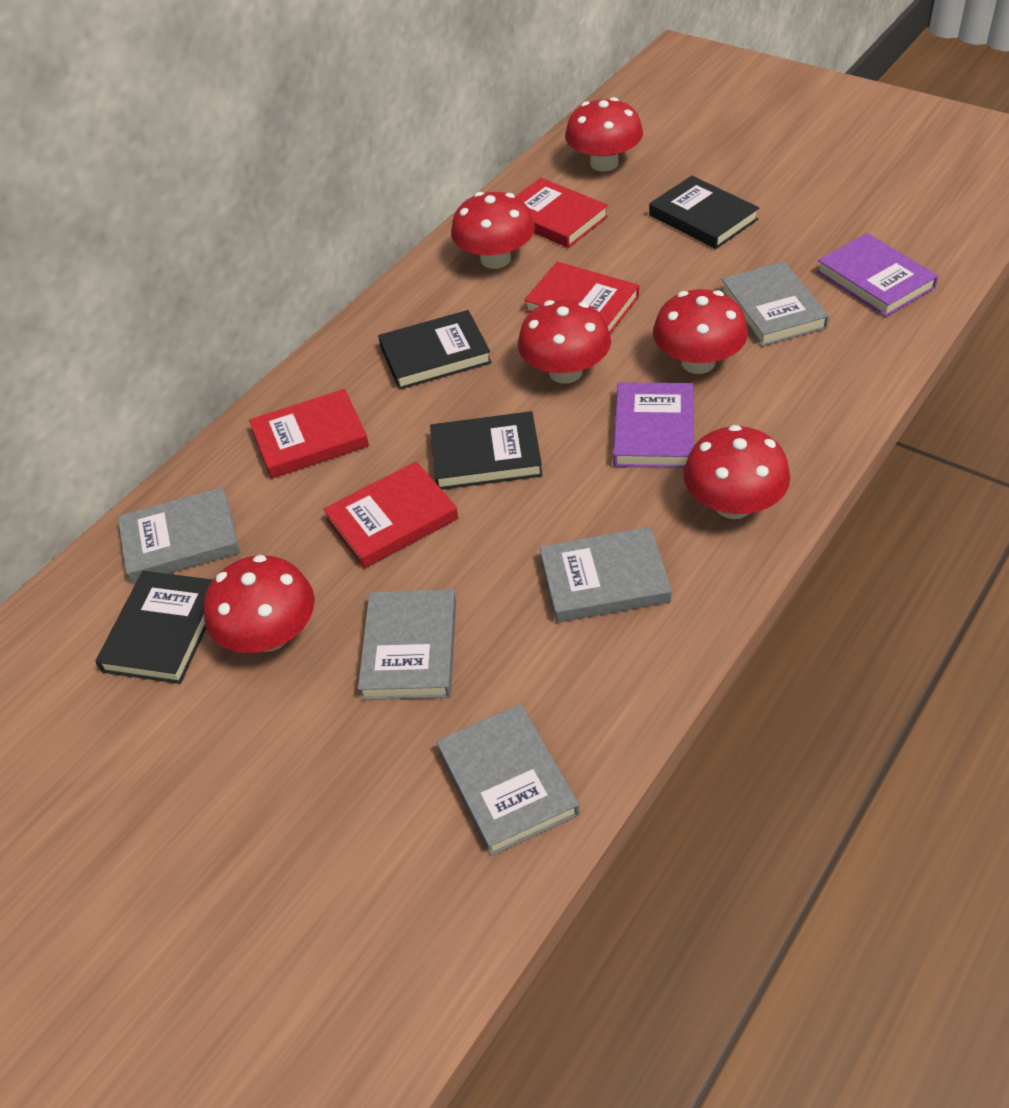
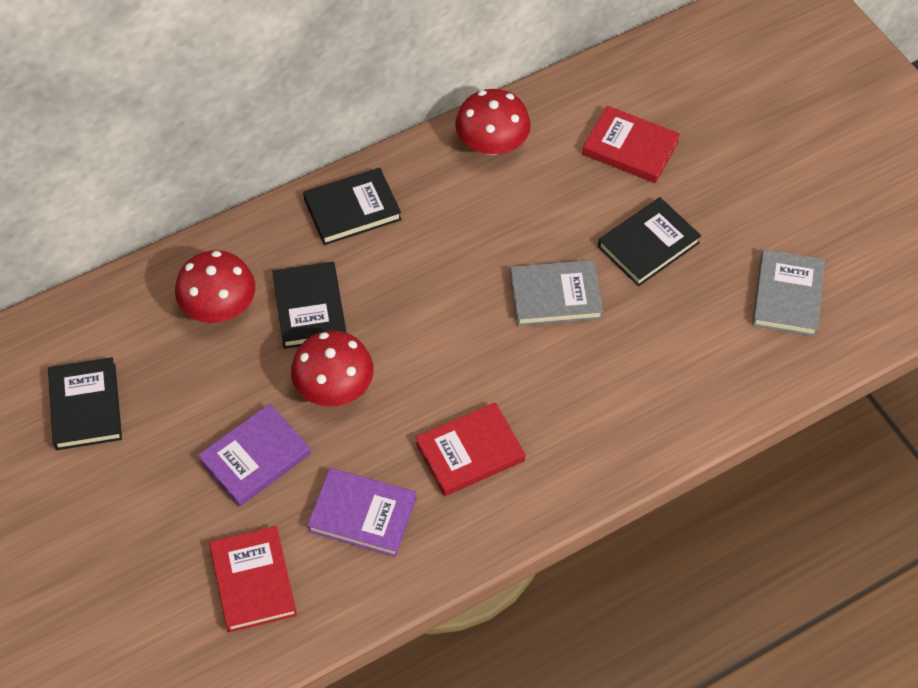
grey book: [118,487,240,584] [358,589,456,700] [436,704,580,856] [539,527,672,623] [721,261,829,346] = 5 -> [510,260,603,326] [752,249,825,336] = 2
red book: [249,389,369,479] [323,461,458,569] [516,178,608,248] [524,262,639,334] = 4 -> [209,526,297,632] [416,402,525,496] [582,106,680,183] = 3
red mushroom: [204,555,315,653] [451,192,535,269] [518,299,611,383] [565,97,643,171] [653,289,748,374] [683,425,791,519] = 6 -> [175,250,255,323] [291,330,374,407] [455,89,531,155] = 3

